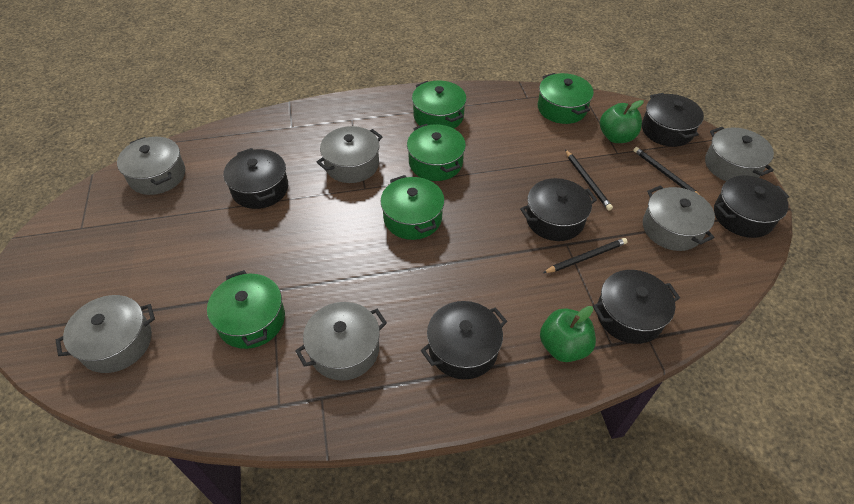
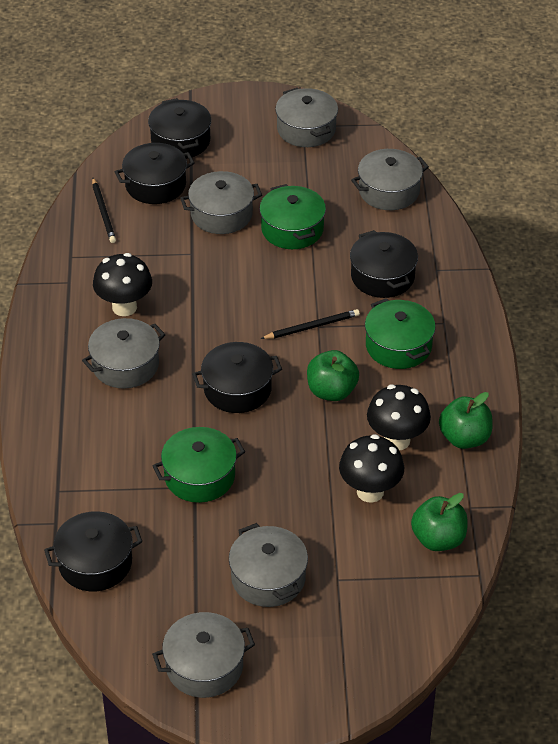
black mushroom: none = 0 -> [93,253,152,316] [339,434,404,503] [367,384,431,450] = 3
black pencil: [543,238,628,273] [565,150,613,211] [633,147,700,195] = 3 -> [92,178,116,243] [261,309,360,339] = 2
black pot: [223,148,288,209] [421,301,507,379] [520,178,597,241] [593,270,680,344] [642,93,704,147] [714,175,789,238] = 6 -> [44,511,142,591] [115,143,195,204] [148,98,211,159] [192,342,282,413] [350,230,418,298] = 5
green apple: [540,306,596,362] [600,100,644,143] = 2 -> [307,350,359,401] [411,493,468,551] [439,392,493,449] = 3
green pot: [207,270,285,349] [380,175,445,240] [407,124,466,181] [412,80,467,129] [538,73,594,124] = 5 -> [153,427,245,503] [259,184,326,249] [365,298,436,369] = 3

